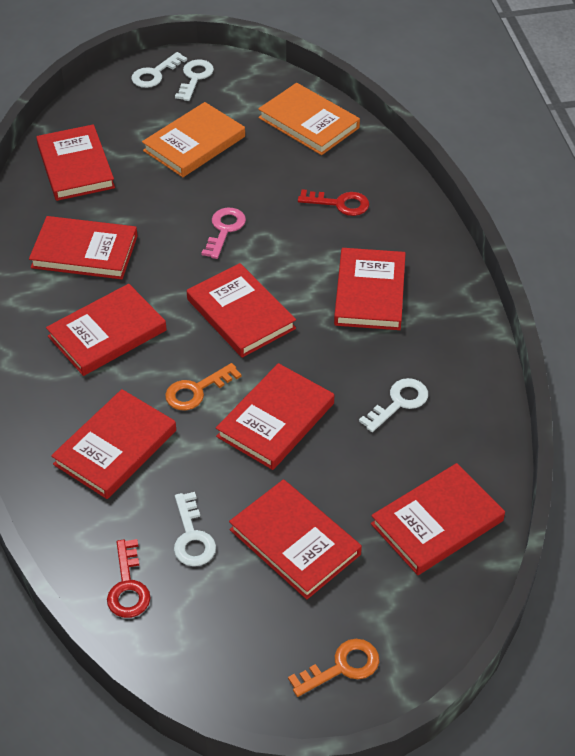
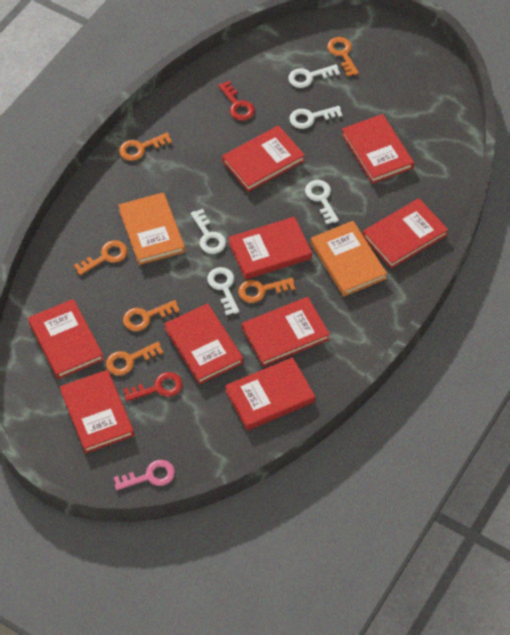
orange key: [165,363,241,410] [288,639,379,697] = 2 -> [74,240,128,275] [106,342,163,376] [119,132,172,161] [123,300,180,331] [238,278,295,303] [327,37,359,77] = 6
white key: [131,52,187,88] [174,492,216,566] [175,60,214,101] [359,378,428,432] = 4 -> [191,209,226,254] [207,267,239,316] [288,64,340,88] [289,106,342,129] [305,180,339,225] = 5

